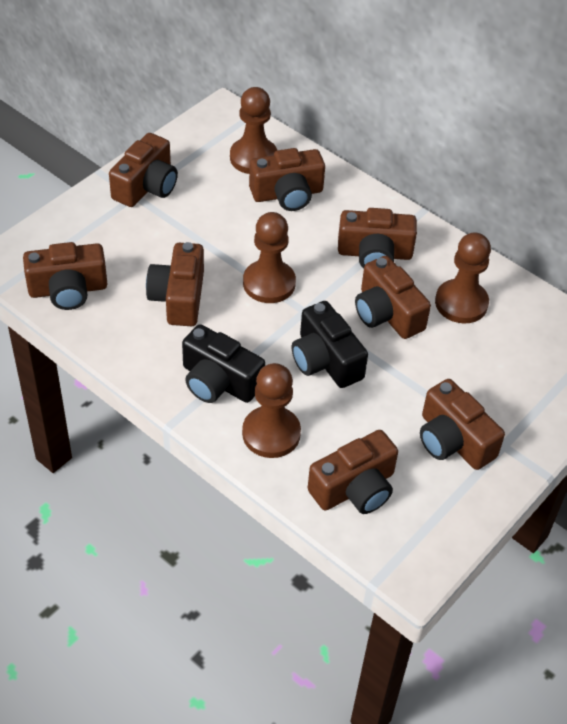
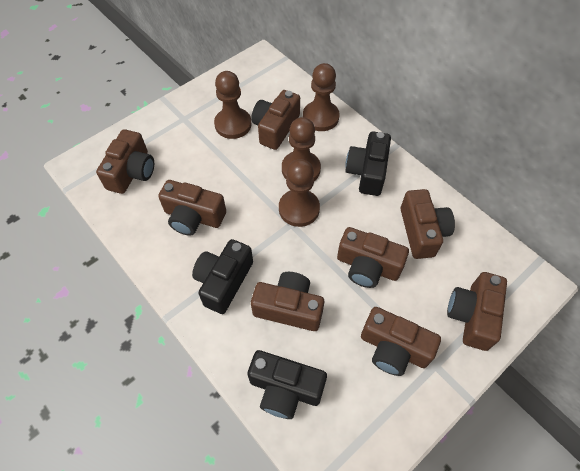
black camera: [182,324,265,403] [292,301,368,388] = 2 -> [192,239,253,314] [247,350,327,419] [345,131,391,196] = 3

